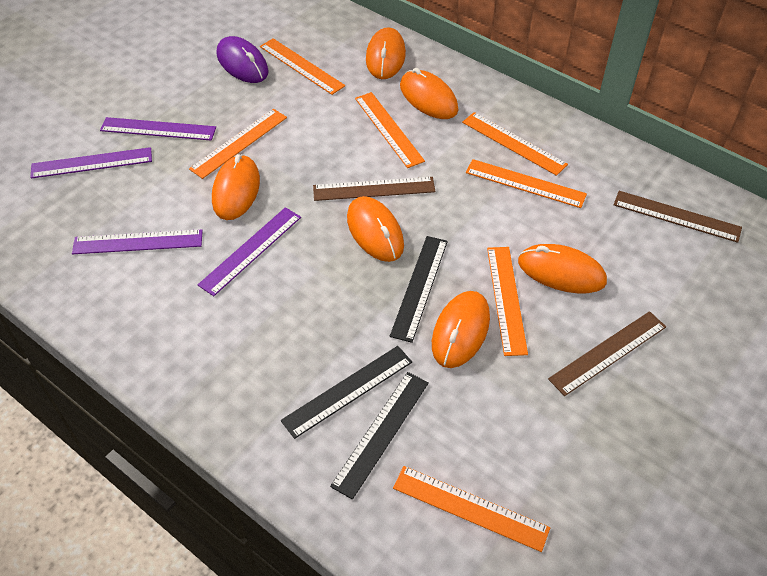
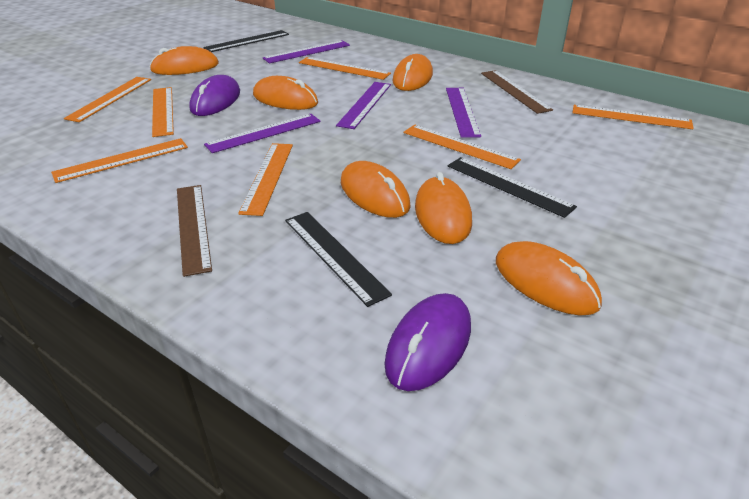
brown ruler: [313,177,435,201] [548,311,666,396] [614,191,742,243] = 3 -> [177,185,212,277] [481,70,553,114] = 2
purple mouse: [217,36,268,83] = 1 -> [189,75,240,116] [384,293,471,391] = 2

